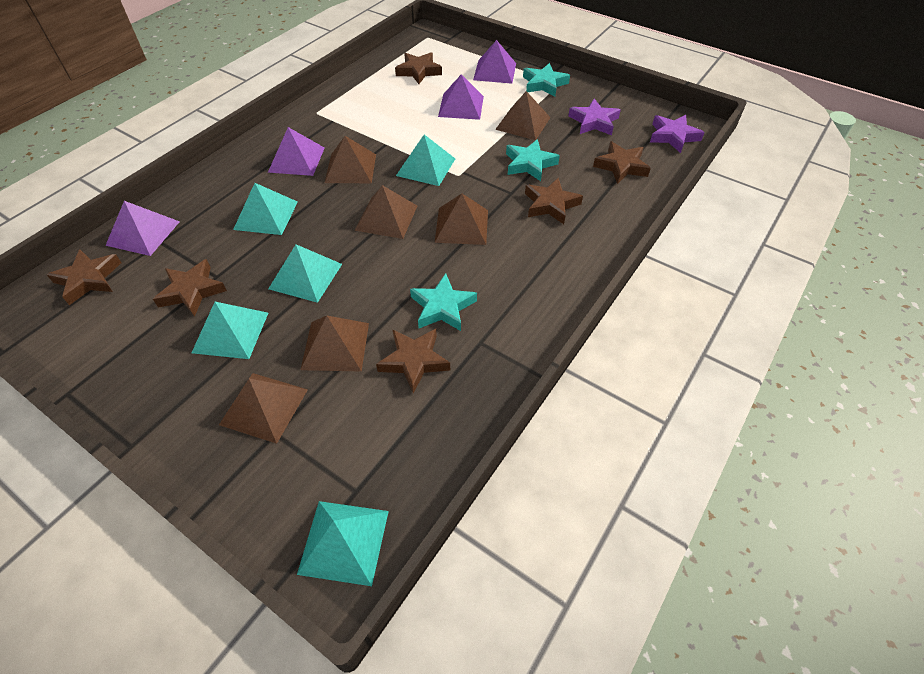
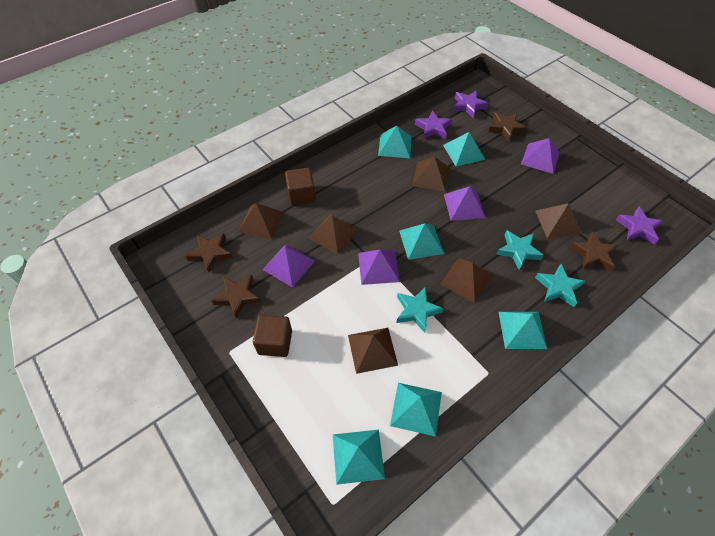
brown cube: none = 0 -> [253,315,292,357] [285,168,315,205] = 2
brown star: [47,249,121,305] [153,259,227,317] [376,329,450,394] [395,52,442,84] [525,178,583,224] [593,141,651,184] = 6 -> [186,233,233,272] [212,275,261,318] [488,112,527,142] [570,231,618,271] = 4
purple star: [568,99,621,135] [650,115,705,153] = 2 -> [415,110,452,139] [453,90,489,118] [616,206,663,244] = 3
turquoise pyramid: [192,302,268,359] [233,183,298,235] [268,245,342,303] [297,501,389,586] [396,135,455,186] = 5 -> [333,430,385,485] [378,126,412,158] [390,383,442,437] [399,223,444,260] [443,132,485,167] [499,312,547,349] = 6

